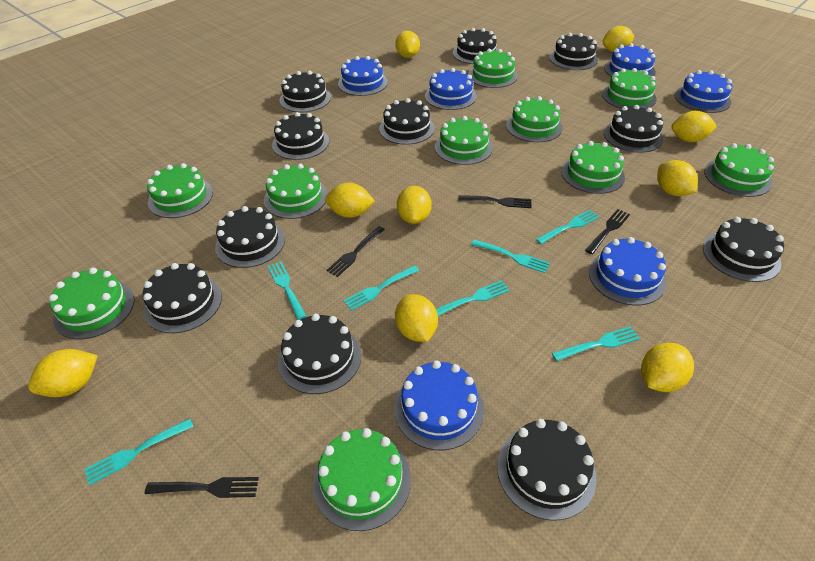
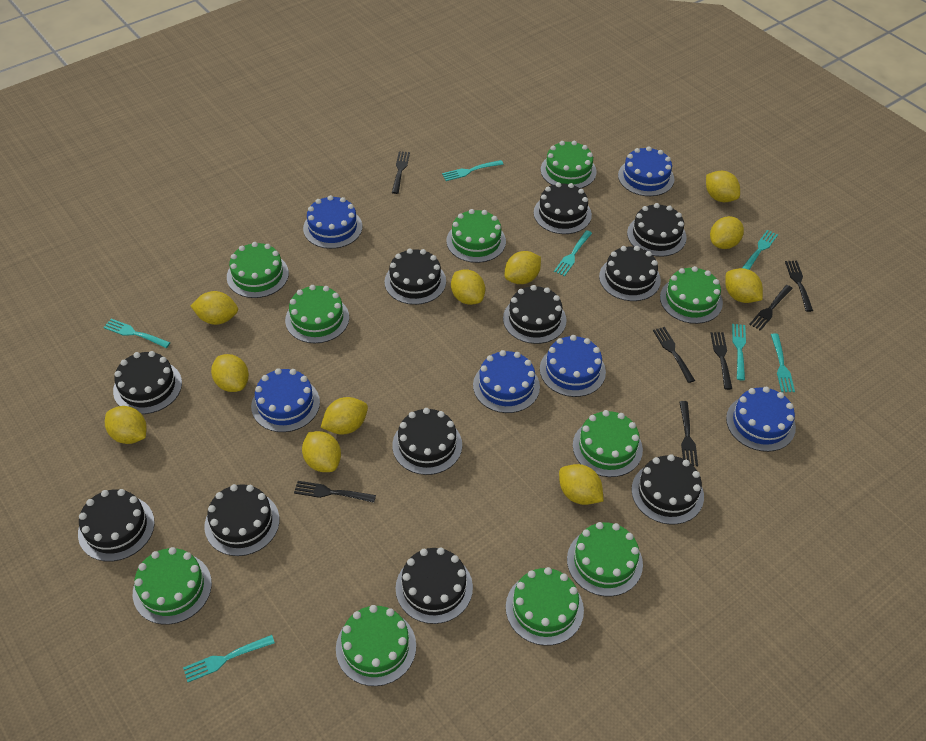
black fork: [145,477,259,498] [326,226,385,277] [458,195,531,208] [585,209,630,254] = 4 -> [294,481,376,503] [392,151,410,194] [653,327,695,383] [679,401,698,466] [711,332,732,390] [749,285,793,331] [785,261,813,312] = 7
yellow lemon: [28,349,98,397] [325,183,375,218] [395,31,420,58] [395,294,438,342] [397,186,432,224] [603,26,634,52] [641,343,694,392] [657,160,698,196] [671,111,717,142] = 9 -> [105,406,147,444] [190,291,238,325] [211,354,249,392] [302,431,341,472] [321,397,368,435] [451,269,485,305] [505,251,541,284] [559,464,604,505] [706,171,740,202] [710,216,744,249] [725,268,763,303] = 11

